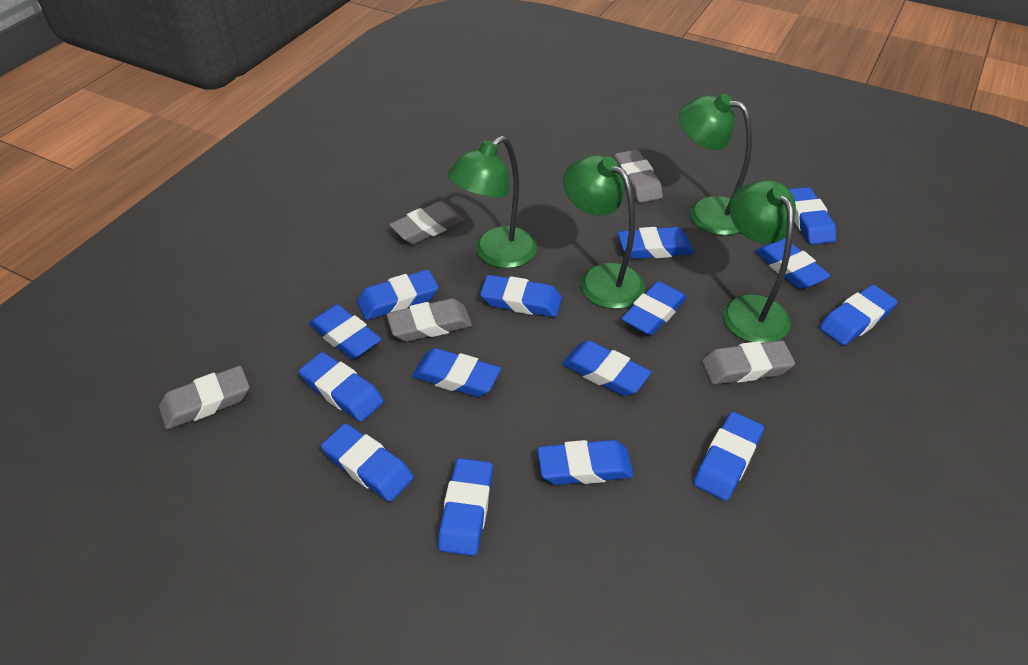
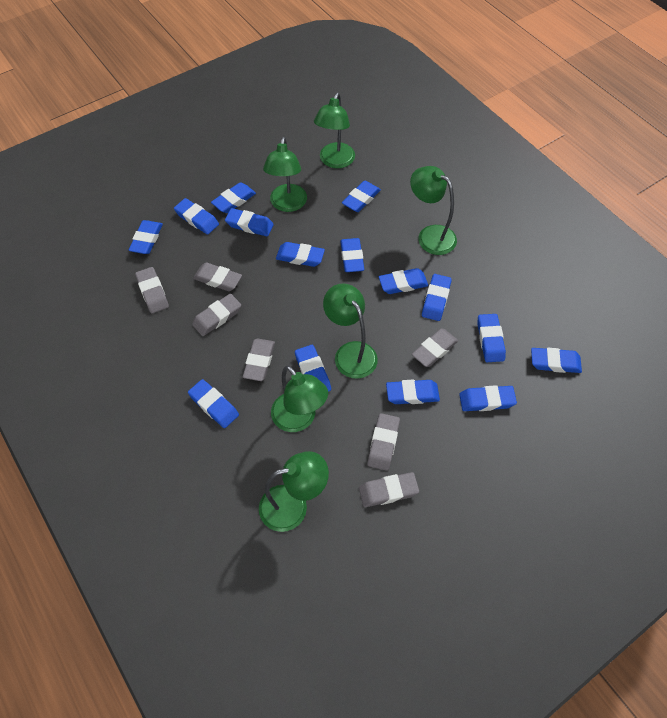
green lamp: [448,136,537,268] [563,155,645,309] [679,94,752,236] [723,180,796,343] = 4 -> [259,451,329,532] [263,137,307,212] [271,365,328,432] [314,93,355,168] [323,283,378,379] [410,166,457,255] = 6
grey eraser: [159,366,249,430] [387,299,472,342] [389,201,464,244] [615,150,663,203] [702,340,795,384] = 5 -> [135,267,169,313] [192,294,241,336] [193,262,242,291] [243,338,275,381] [359,472,419,507] [368,413,400,471] [412,329,458,367] = 7

